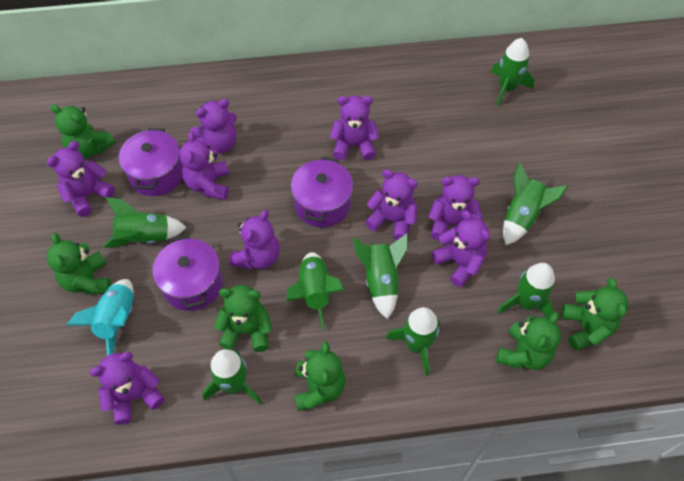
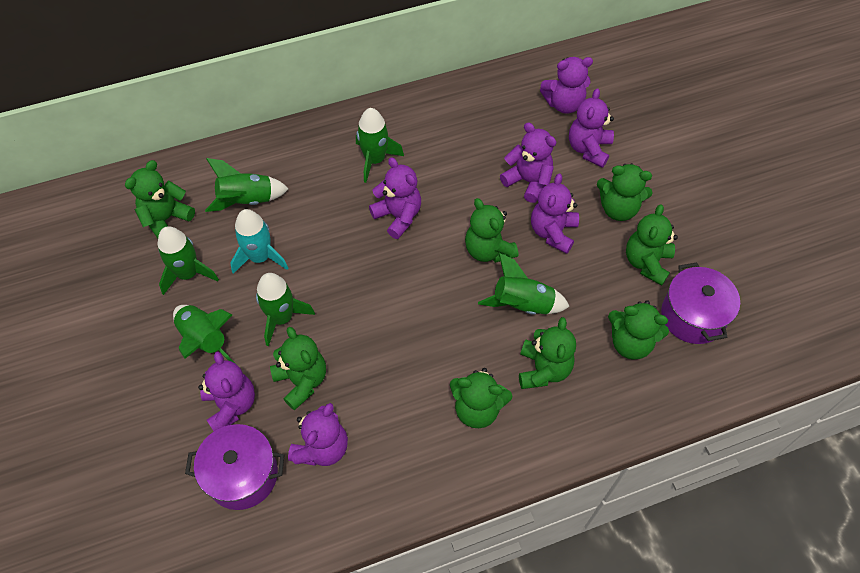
green rocket: [103,197,187,248] [202,349,262,404] [286,252,344,329] [353,233,408,319] [386,307,440,376] [491,38,534,106] [497,263,555,319] [503,162,568,245] = 8 -> [157,226,219,295] [173,305,236,364] [205,158,289,212] [256,273,315,346] [356,108,404,183] [478,253,570,315] = 6
green teddy bear: [47,233,111,295] [51,104,115,159] [214,285,272,352] [294,341,346,411] [496,312,561,370] [561,278,629,351] = 6 -> [125,160,195,239] [270,327,326,410] [450,368,512,428] [465,198,518,263] [519,317,576,389] [597,163,653,221] [608,300,669,360] [626,204,678,286] = 8
purple pot: [119,128,183,196] [153,235,223,311] [291,157,353,227] = 3 -> [185,424,285,510] [661,263,740,344] = 2
purple teddy bear: [47,141,115,217] [90,352,165,425] [179,131,229,200] [190,99,237,154] [229,210,280,270] [330,96,380,161] [365,169,418,240] [428,175,482,241] [432,210,490,287] = 9 -> [198,352,255,431] [288,403,348,466] [369,157,421,239] [500,123,556,203] [531,174,579,254] [540,57,593,114] [569,88,614,168] = 7

